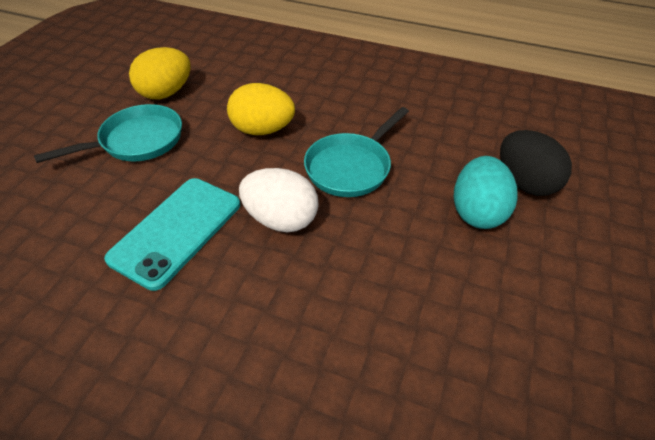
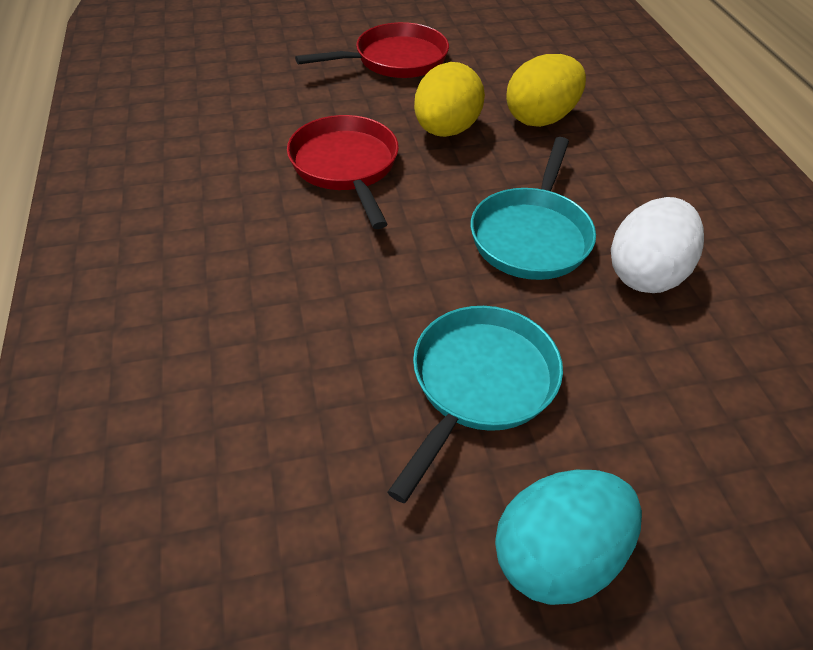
black egg: [500,130,572,196] = 1 -> none = 0
red pan: none = 0 -> [287,115,399,229] [295,22,449,78] = 2
turquoise phone: [104,178,240,291] = 1 -> none = 0

